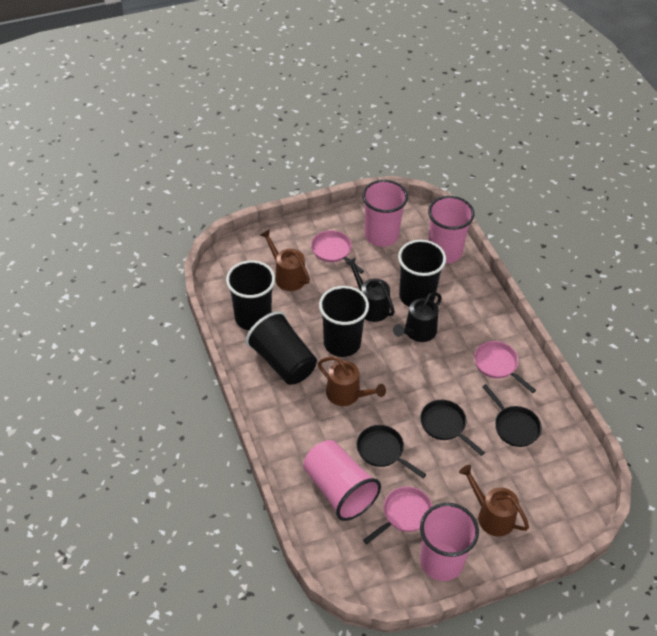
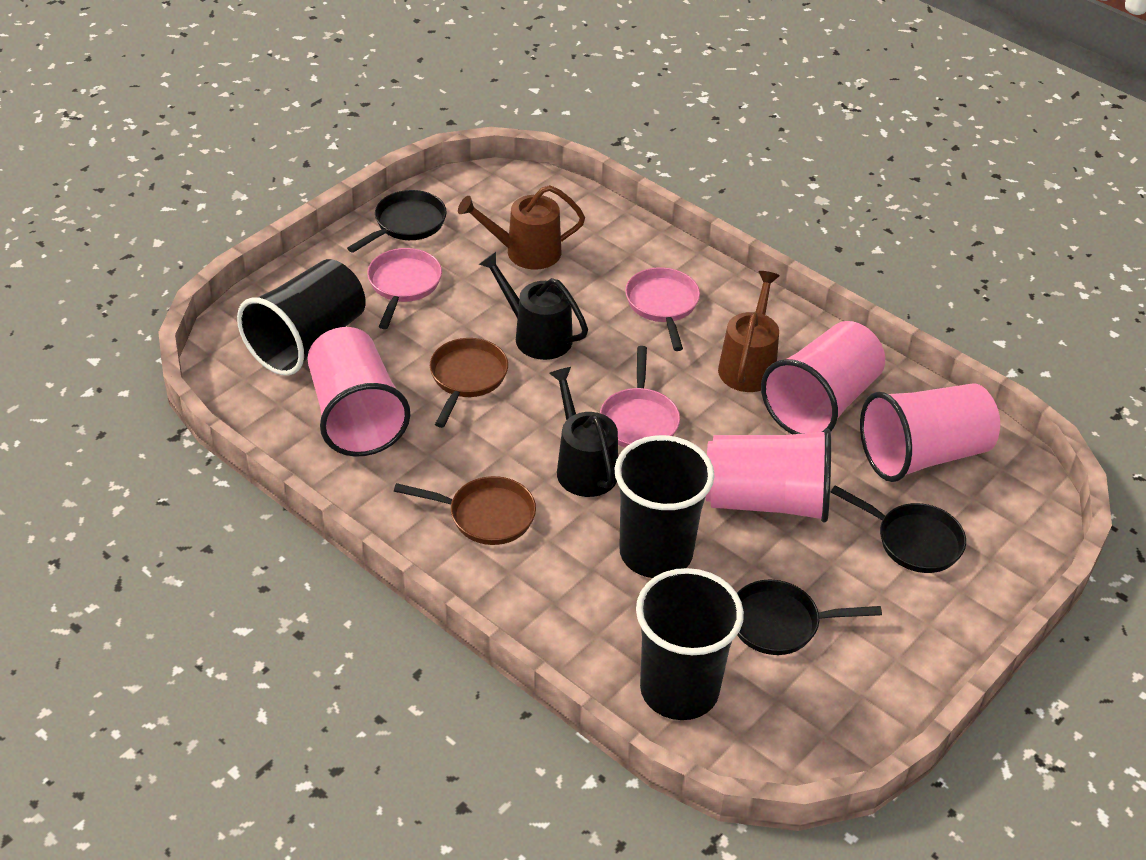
black cup: [226,260,275,330] [246,311,317,385] [319,286,369,357] [398,240,446,307] = 4 -> [237,259,365,376] [615,435,715,578] [636,568,744,720] = 3
brown pan: none = 0 -> [394,476,536,545] [430,338,508,428] = 2
brown watering can: [260,229,310,291] [318,357,386,406] [459,465,529,537] = 3 -> [458,185,585,270] [718,271,780,392] = 2

